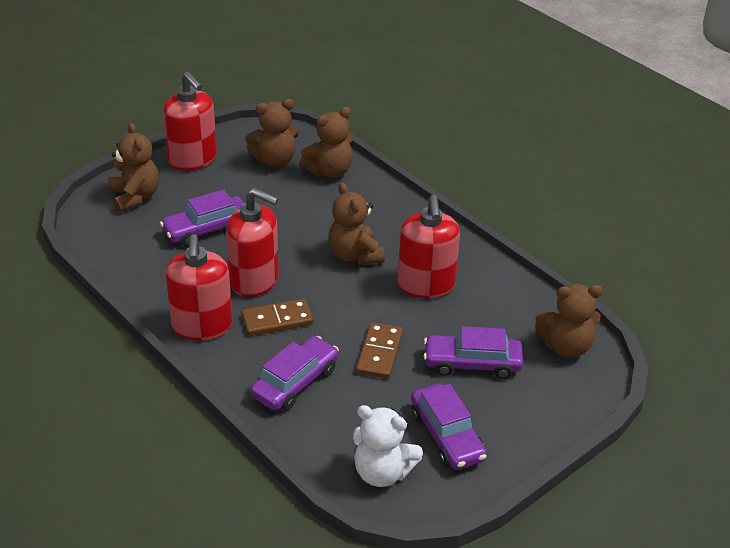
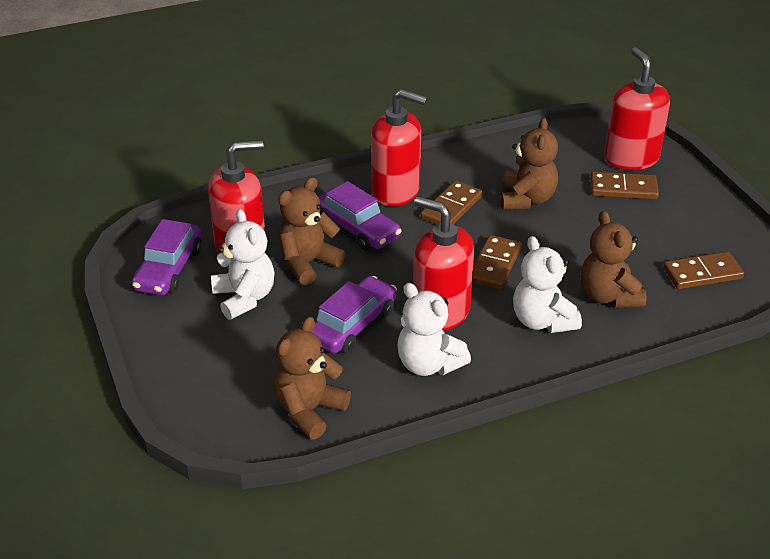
brown domino: [241,299,313,336] [356,322,403,379] = 2 -> [421,180,483,225] [472,235,522,290] [590,172,659,200] [663,252,744,289] = 4
brown teddy bear: [108,123,159,212] [245,99,299,167] [299,107,353,178] [328,183,385,265] [535,284,603,358] = 5 -> [274,317,351,439] [278,177,345,285] [500,118,558,210] [581,211,647,308] = 4
purple car: [160,189,244,247] [250,336,339,411] [411,383,487,470] [423,326,523,379] = 4 -> [132,219,202,295] [312,276,397,354] [318,181,402,251] = 3
white teddy bear: [353,405,423,487] = 1 -> [211,209,275,320] [397,283,471,376] [513,236,582,333] = 3

